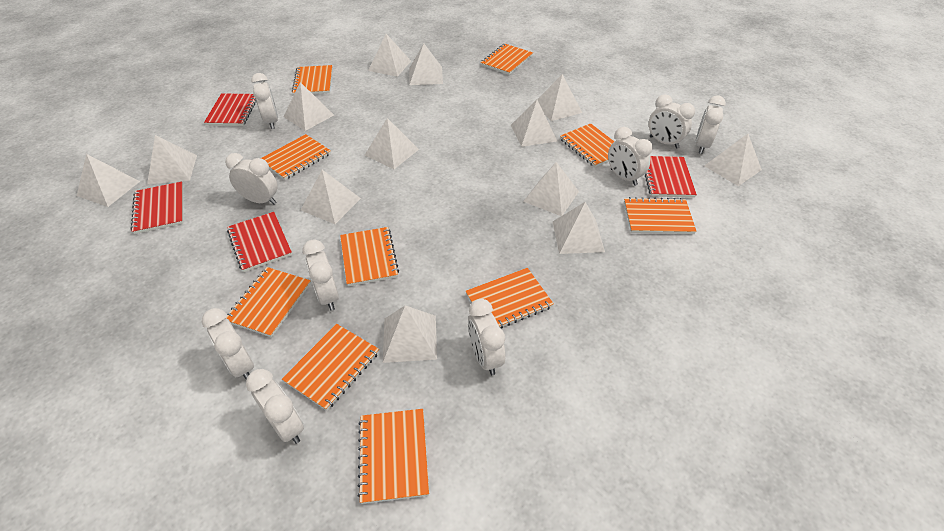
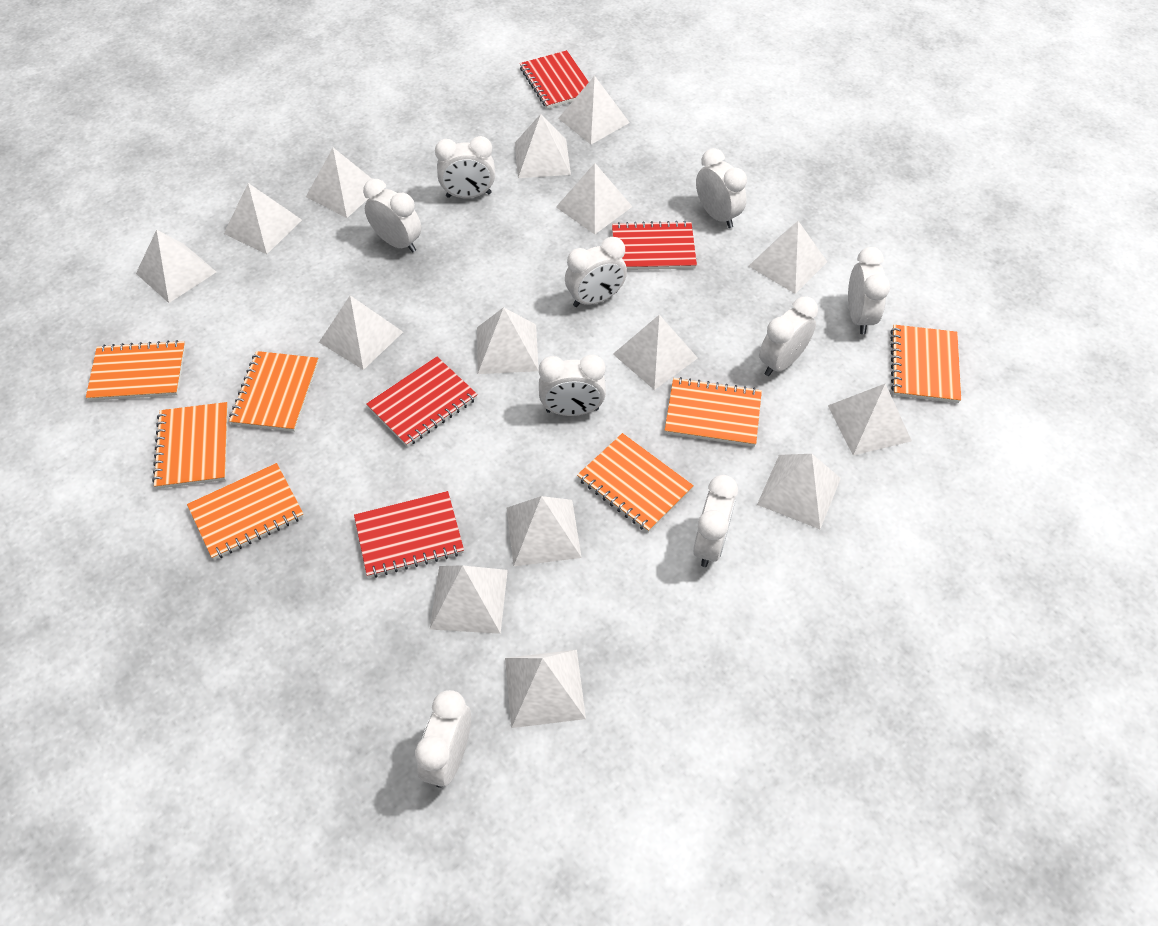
orange notebook: [226,267,311,337] [261,134,331,180] [282,324,379,411] [292,65,333,95] [340,227,399,286] [357,409,429,504] [466,268,554,328] [481,44,533,75] [560,123,615,167] [624,197,697,234] = 10 -> [86,340,186,401] [152,402,228,489] [187,463,304,560] [229,351,319,432] [577,433,694,533] [665,377,762,447] [890,325,961,403] = 7
white pyramid: [77,154,140,207] [147,135,197,184] [283,82,334,131] [301,170,361,224] [365,118,419,169] [368,34,411,77] [383,305,437,363] [409,43,443,85] [511,99,557,147] [523,162,579,216] [537,74,582,121] [553,202,605,254] [704,134,762,186] = 13 -> [136,230,216,303] [224,183,302,254] [306,148,372,218] [319,295,403,370] [430,565,508,634] [477,307,539,374] [505,650,586,728] [506,496,582,566] [515,114,571,178] [556,163,632,234] [558,76,630,144] [613,315,698,390] [749,221,827,294] [757,454,841,529] [828,384,912,456] = 15

